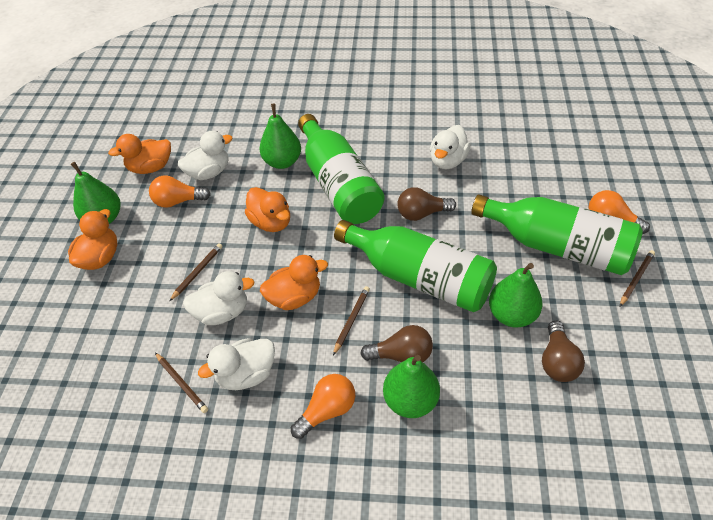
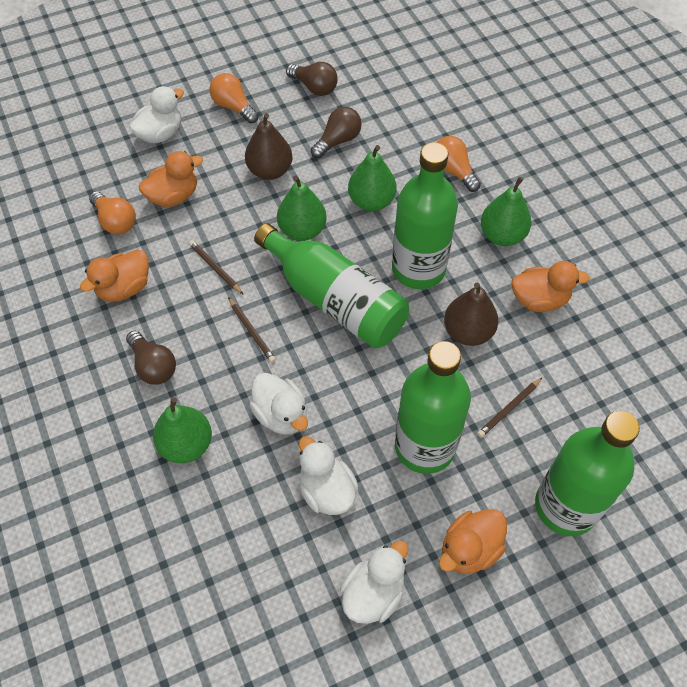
brown pear: none = 0 -> [245,113,292,180] [444,282,498,346] = 2
brown pencil: [155,353,208,413] [169,243,222,301] [333,286,370,356] [620,250,655,306] = 4 -> [189,240,243,294] [228,297,276,363] [477,378,542,438] = 3
green bottle: [298,114,385,224] [334,220,497,312] [471,194,643,275] = 3 -> [254,223,409,348] [392,142,458,289] [395,341,471,474] [535,411,640,536] = 4

